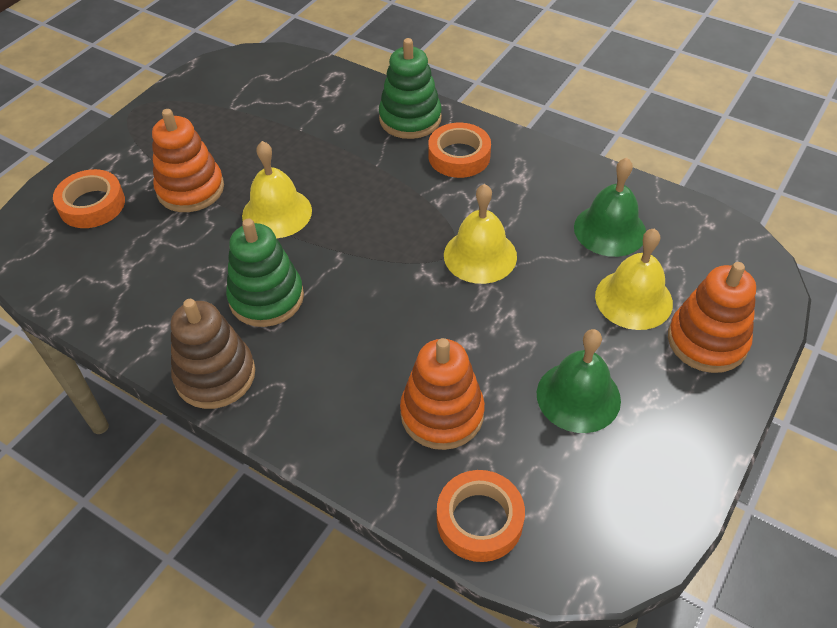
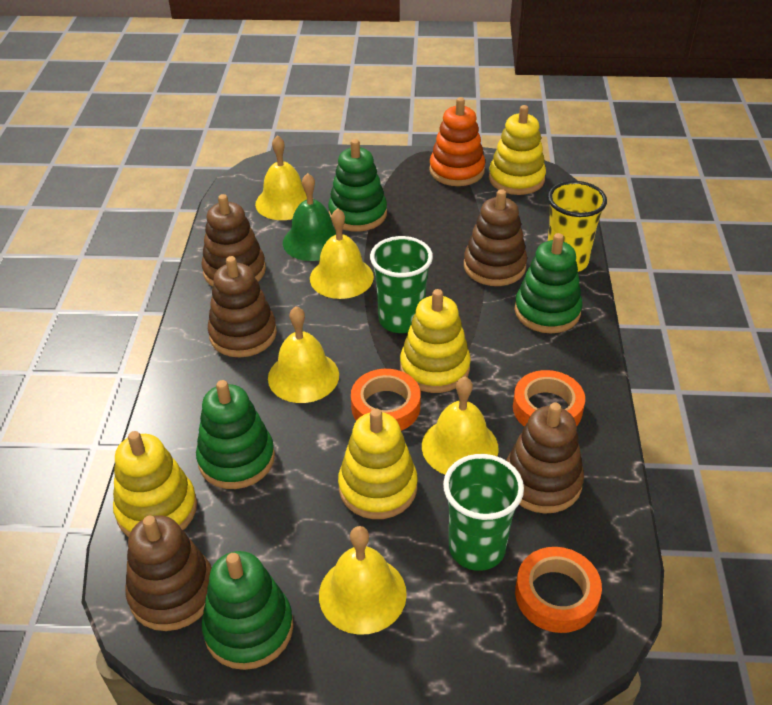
brown stacking toy: [171,299,255,409] = 1 -> [125,515,212,631] [201,194,266,287] [208,256,277,358] [464,189,527,286] [506,403,584,514] = 5
green bell: [537,329,621,433] [574,157,646,257] = 2 -> [283,173,336,261] = 1
green cup: none = 0 -> [370,236,433,333] [443,454,524,571] = 2
green stacking toy: [226,219,304,327] [379,38,442,139] = 2 -> [196,380,275,489] [202,551,293,670] [328,139,387,232] [515,233,583,333] = 4
orange stacking toy: [152,109,224,212] [400,338,485,450] [668,262,756,373] = 3 -> [429,97,485,186] = 1
yellow bell: [242,141,312,238] [444,184,517,284] [595,228,673,330] = 3 -> [255,135,307,220] [268,306,339,403] [310,208,374,299] [319,526,407,635] [422,377,499,474] = 5
yellow cup: none = 0 -> [548,181,607,272] = 1
yellow stacking toy: none = 0 -> [113,431,197,537] [338,408,418,519] [400,289,471,393] [489,105,546,195] = 4

